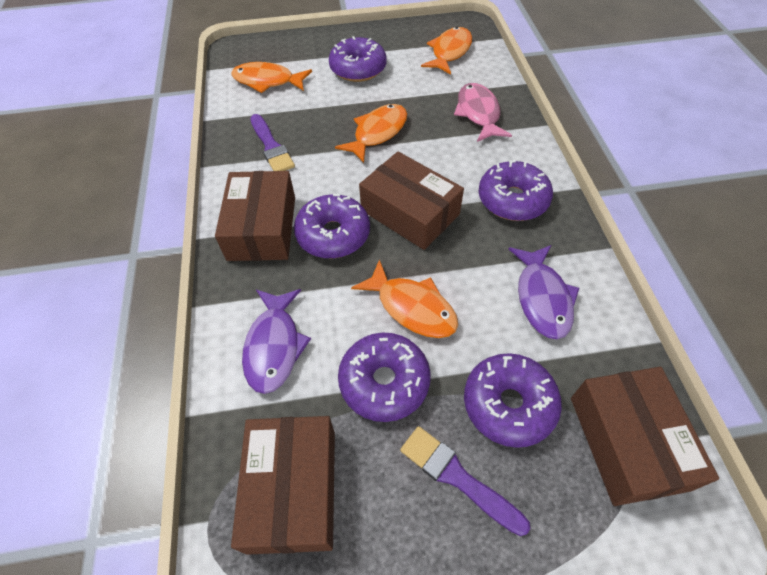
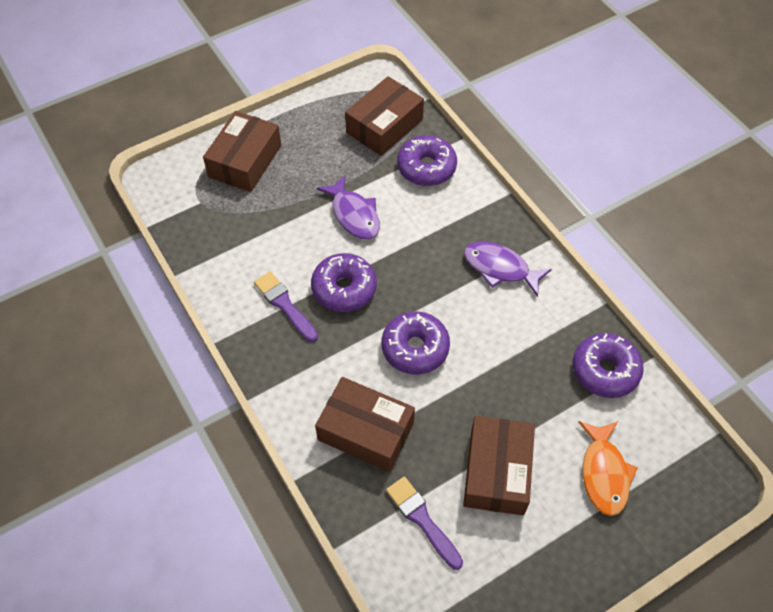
orange fish: [231,62,312,93] [335,104,407,163] [351,259,458,338] [421,27,472,75] = 4 -> [579,421,638,516] = 1
pink fish: [454,83,512,142] = 1 -> none = 0
purple donut: [294,194,370,258] [329,36,386,82] [338,333,431,422] [464,353,562,448] [479,160,553,221] = 5 -> [311,253,377,312] [382,311,450,374] [397,135,457,186] [573,333,644,398] = 4

